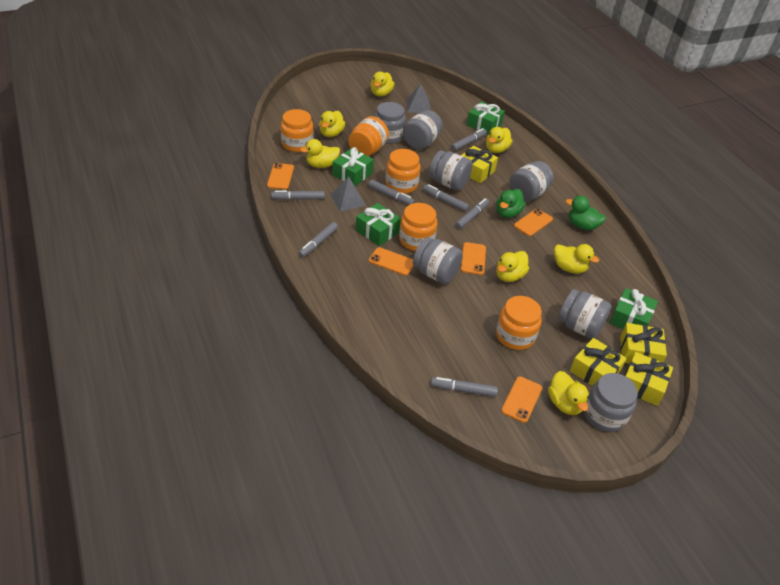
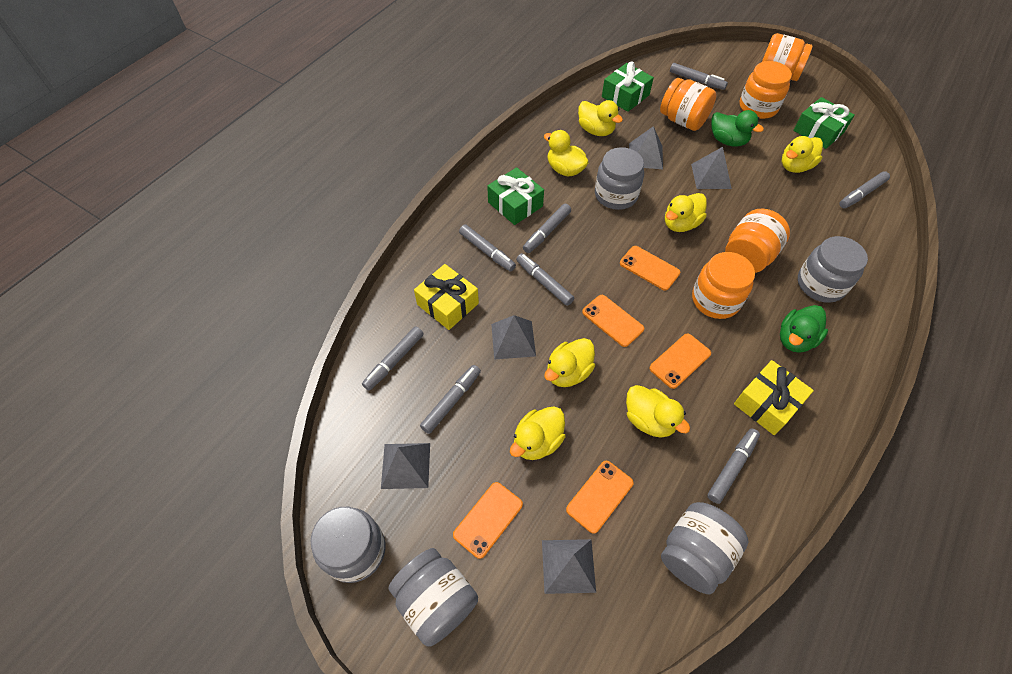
green gift: [332,147,374,186] [356,203,401,246] [467,101,505,135] [610,288,658,329] = 4 -> [487,167,544,225] [602,62,654,112] [793,97,855,149] = 3
grey jar: [374,102,406,144] [403,110,443,150] [413,237,463,284] [429,150,472,191] [509,161,554,202] [558,289,611,339] [584,373,638,432] = 7 -> [310,507,385,583] [389,548,478,647] [595,147,644,210] [661,502,748,594] [798,236,868,303] = 5
grey marker: [271,190,325,200] [298,222,338,258] [368,180,415,205] [423,184,470,212] [431,377,498,397] [451,128,487,151] [455,198,489,230] = 7 -> [362,326,424,390] [420,365,481,434] [459,224,516,272] [516,253,574,306] [523,204,571,253] [670,63,728,90] [707,429,760,504] [839,171,890,208] = 8
grey pyramid: [331,176,366,211] [406,84,430,113] = 2 -> [381,443,430,489] [491,315,536,359] [542,539,596,594] [629,126,663,169] [691,147,732,189] = 5
yellow gift: [461,146,498,183] [570,338,627,386] [620,323,667,364] [624,352,673,406] = 4 -> [414,264,479,330] [734,360,814,435] = 2

